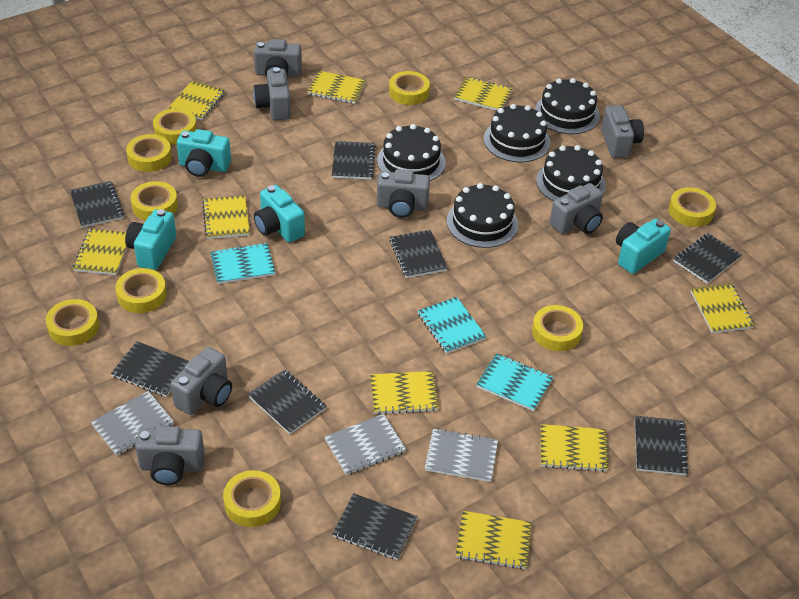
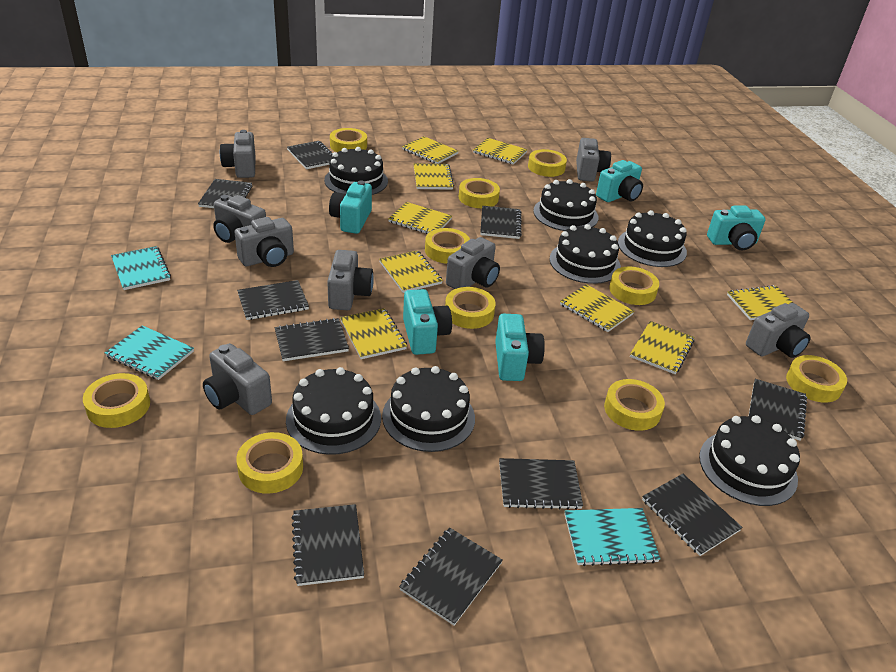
black cake: [377,124,445,181] [447,183,518,248] [484,104,551,162] [535,78,600,134] [536,145,606,201] = 5 -> [286,367,381,455] [324,147,388,195] [382,366,475,452] [533,179,599,231] [549,224,621,284] [618,210,687,267] [699,415,800,506] = 7
black notebook: [70,181,124,228] [111,341,189,397] [248,370,327,434] [332,141,376,180] [332,493,417,560] [390,230,448,278] [635,416,689,476] [674,233,742,284] = 8 -> [198,179,252,208] [237,280,309,320] [275,318,349,361] [287,141,333,169] [291,504,364,586] [399,528,503,626] [480,206,522,239] [499,458,583,510] [642,474,743,556] [749,379,807,441] = 10
grey camera: [135,426,205,485] [171,347,232,415] [253,67,291,120] [254,39,302,77] [377,169,430,218] [550,183,603,234] [601,105,644,158] = 7 -> [203,343,272,415] [213,195,266,243] [220,130,256,178] [235,217,294,267] [327,250,374,310] [446,237,500,289] [576,138,611,182] [746,303,811,358] = 8
grey notebook: [91,391,174,456] [325,414,406,475] [425,428,498,482] = 3 -> none = 0
turquoise camera: [125,209,176,270] [177,129,231,177] [254,185,305,243] [616,219,671,274] = 4 -> [329,181,372,234] [403,289,452,355] [495,314,545,381] [596,160,643,202] [707,205,766,251] = 5
yellow tape: [46,299,99,346] [115,268,167,313] [126,134,172,172] [131,181,178,221] [153,108,197,144] [223,470,281,527] [389,71,430,105] [532,305,583,351] [669,187,716,227] = 9 -> [83,373,150,428] [236,432,303,494] [330,128,367,152] [425,228,470,264] [445,287,495,329] [459,178,500,208] [528,149,567,177] [604,379,665,431] [609,267,659,305] [786,355,847,403] = 10

